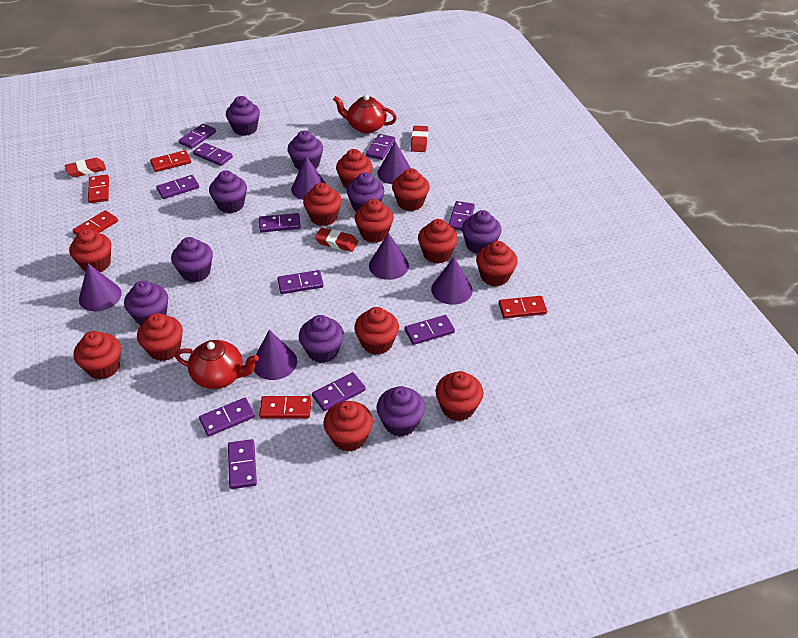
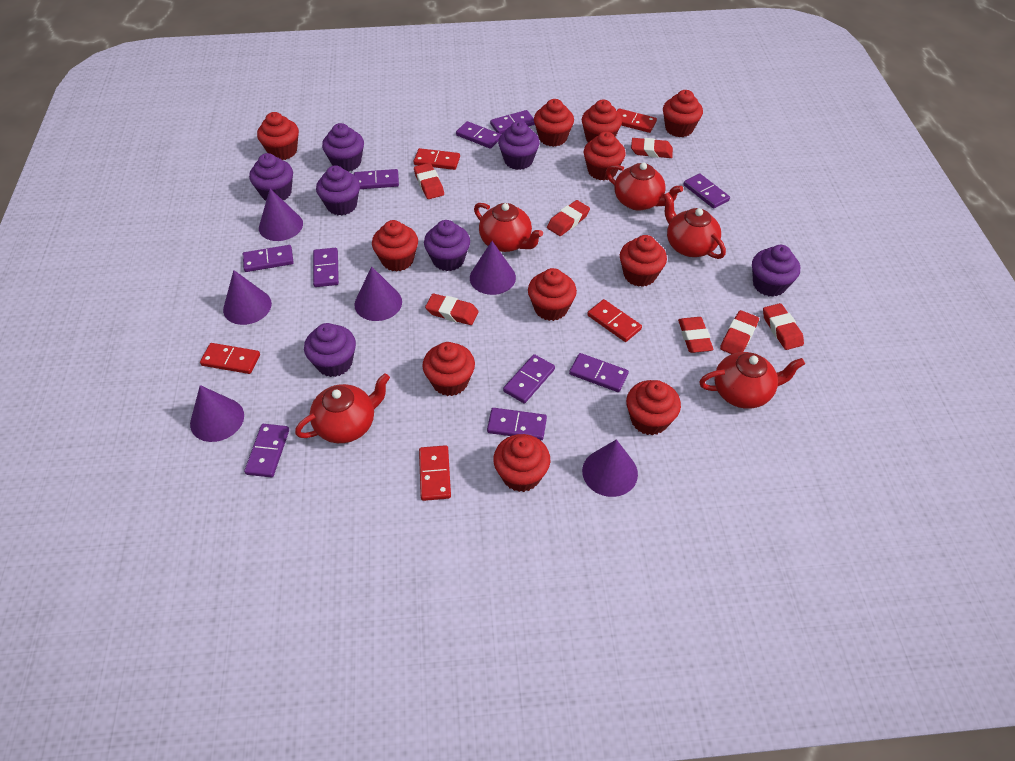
purple cupcake: [124,281,168,325] [171,237,213,282] [209,170,247,213] [226,96,260,136] [287,131,323,170] [299,315,344,363] [347,172,384,212] [377,386,425,437] [462,210,502,254] = 9 -> [249,153,293,200] [304,323,356,377] [316,165,360,215] [322,123,364,172] [424,220,470,271] [498,121,540,170] [752,245,800,297] = 7
purple domino: [156,175,199,199] [179,124,216,149] [193,143,233,166] [199,398,255,437] [228,439,257,489] [259,213,301,232] [277,270,324,294] [312,372,366,411] [366,134,395,160] [405,315,455,345] [449,201,475,231] = 11 -> [243,245,294,272] [244,424,289,478] [313,248,339,287] [354,169,399,189] [456,121,501,149] [487,408,547,440] [490,110,535,134] [503,354,555,403] [569,353,629,392] [683,174,730,209] = 10
red cupcake: [69,229,111,272] [74,331,121,380] [137,313,183,361] [303,183,342,226] [323,401,373,452] [336,149,373,188] [354,307,399,355] [355,199,394,243] [392,168,430,211] [418,219,458,264] [436,371,484,421] [476,241,518,286] = 12 -> [257,112,299,160] [372,220,418,272] [422,342,475,396] [493,434,550,492] [528,268,577,321] [534,99,574,147] [582,100,622,142] [583,131,626,181] [620,235,667,287] [626,380,681,435] [663,90,703,137] = 11
red eraser: [65,158,106,177] [315,228,358,252] [411,126,428,152] = 3 -> [414,163,444,199] [425,294,479,325] [547,200,590,236] [631,138,673,158] [678,317,713,353] [720,310,759,354] [763,303,804,350] = 7
red teapot: [175,340,259,389] [333,95,397,134] = 2 -> [295,373,390,443] [474,203,543,252] [606,162,683,211] [663,192,726,259] [699,352,805,409] = 5

